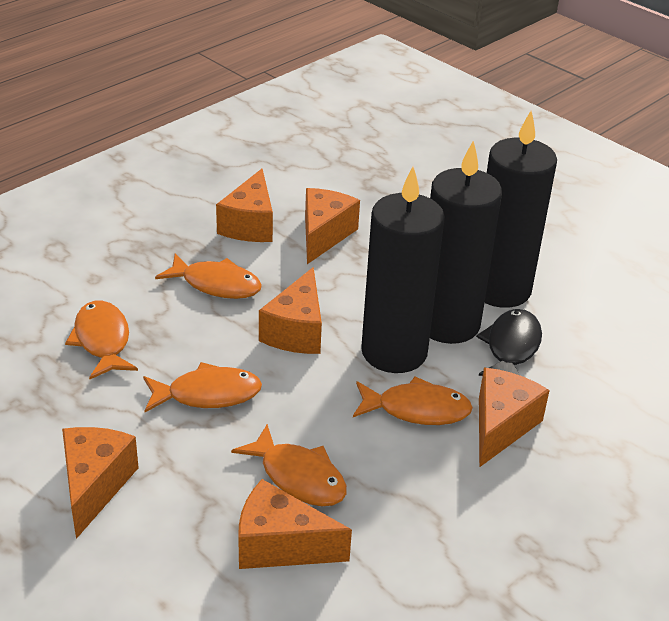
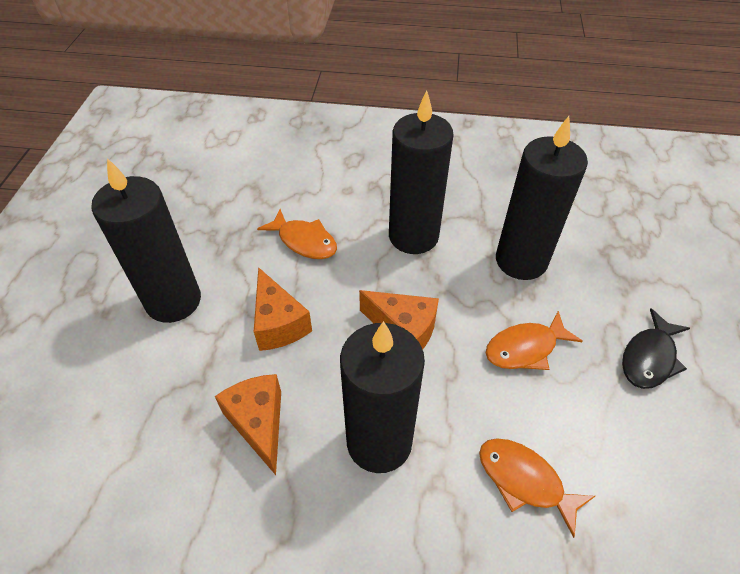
black candle: [361,166,445,373] [430,140,502,344] [485,110,557,308] = 3 -> [91,158,201,323] [340,321,425,473] [389,90,454,254] [496,116,588,280] = 4
orange cheese: [62,427,139,539] [216,169,273,242] [238,479,352,569] [259,267,322,354] [305,188,360,264] [479,368,550,467] = 6 -> [215,374,281,475] [254,267,312,351] [359,290,439,350] = 3
orange fish: [65,301,138,379] [143,362,262,412] [155,253,262,299] [231,424,347,506] [353,377,473,425] = 5 -> [257,209,337,259] [479,438,595,538] [486,311,582,370] = 3

